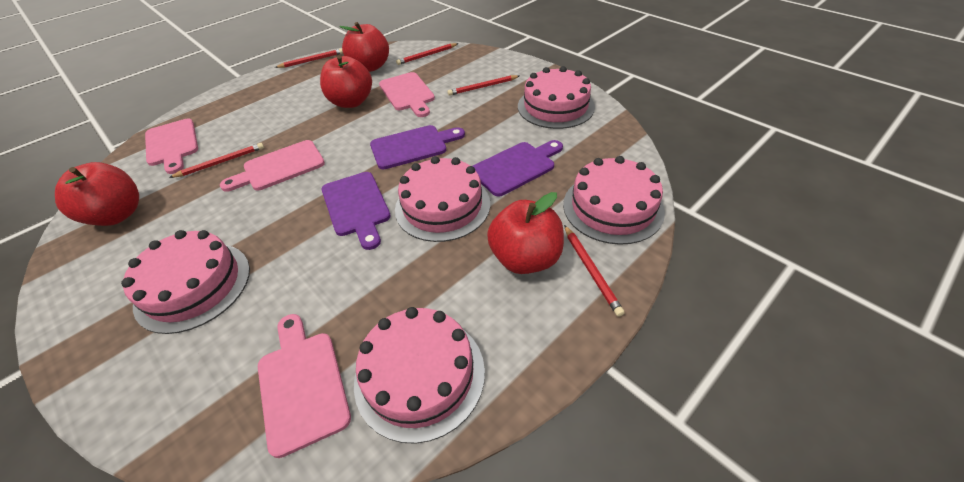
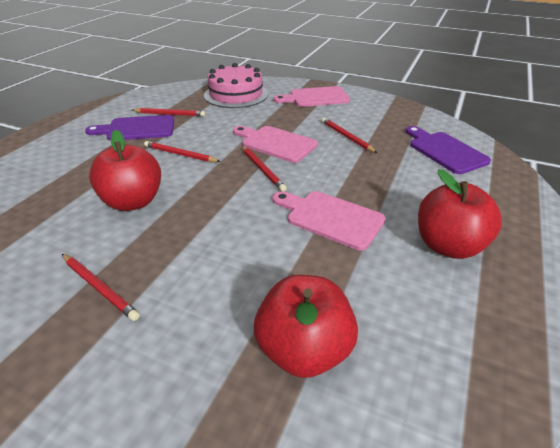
pink cake: [121,230,250,334] [354,307,485,444] [395,156,490,242] [518,66,595,129] [563,156,665,245] = 5 -> [204,63,268,108] = 1
pink cutting board: [145,118,198,174] [220,140,325,192] [258,314,351,458] [379,72,435,117] = 4 -> [233,126,318,163] [273,191,386,250] [274,86,350,107] = 3
purple cutting board: [322,172,391,250] [370,125,465,169] [473,140,563,196] = 3 -> [85,115,174,141] [406,126,491,174] = 2
red apple: [55,162,139,226] [320,55,372,108] [340,22,389,72] [487,192,564,274] = 4 -> [89,130,161,211] [254,275,358,378] [418,169,502,259] = 3

